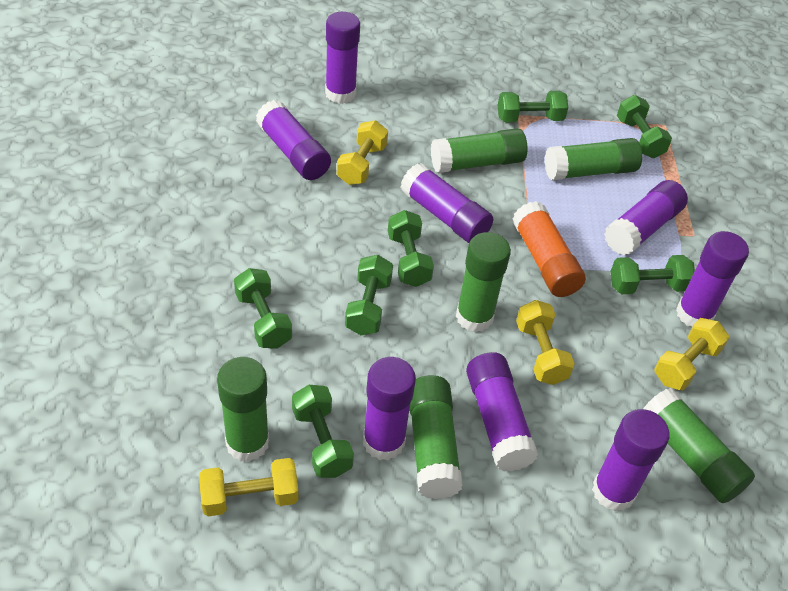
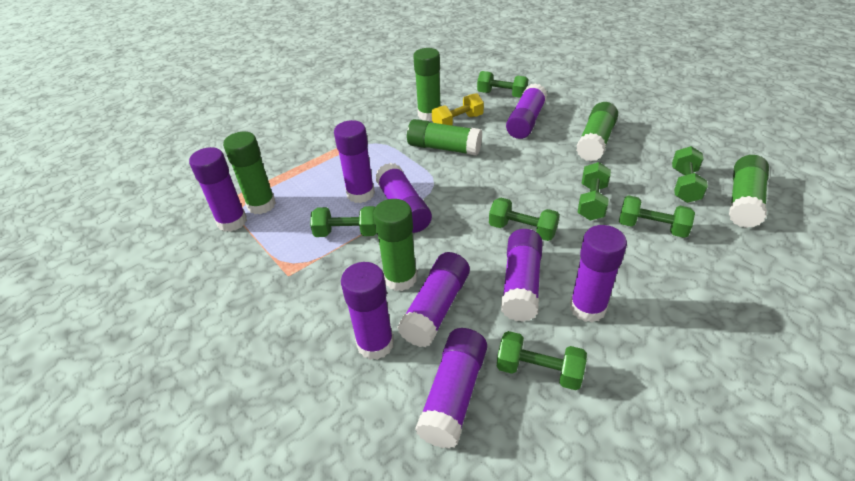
orange glue stick: [512,201,586,297] = 1 -> none = 0
purple glue stick: [256,100,331,180] [325,12,360,104] [363,357,416,461] [400,163,493,243] [466,352,538,471] [592,409,670,511] [604,180,688,256] [676,231,749,327] = 8 -> [189,147,247,232] [334,120,375,203] [341,262,394,360] [375,163,432,233] [397,252,470,347] [415,328,487,449] [501,229,543,322] [506,83,548,139] [570,225,627,322] = 9
yellow dumbbell: [199,458,298,516] [337,120,388,185] [516,300,575,385] [654,318,730,390] = 4 -> [432,93,484,125] = 1

